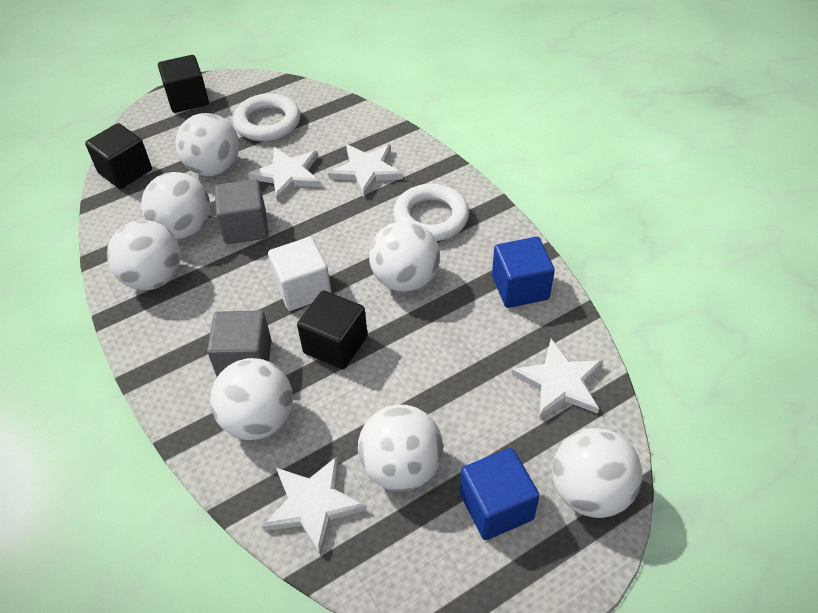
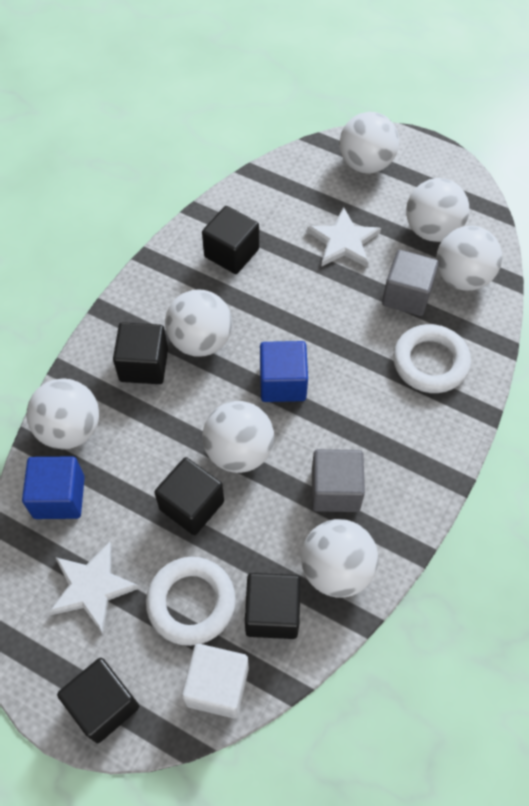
black cube: [85,123,152,189] [158,55,209,113] [297,290,368,369] = 3 -> [57,658,139,743] [113,322,168,384] [154,457,224,535] [202,206,259,274] [245,573,301,639] = 5
white star: [248,147,321,202] [262,456,367,556] [328,145,403,197] [511,339,603,419] = 4 -> [48,542,140,633] [307,207,381,267] = 2

